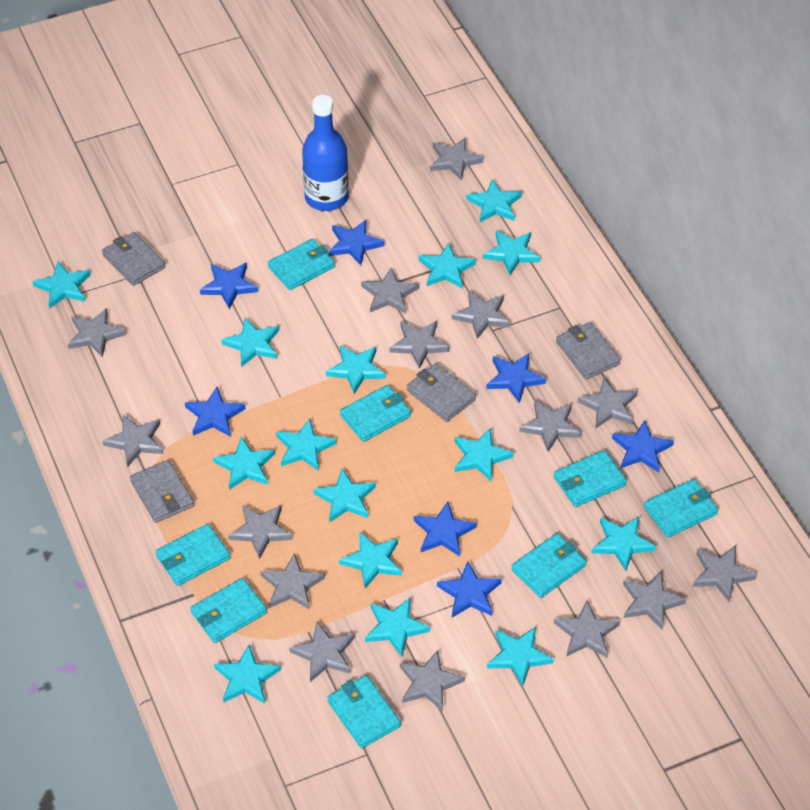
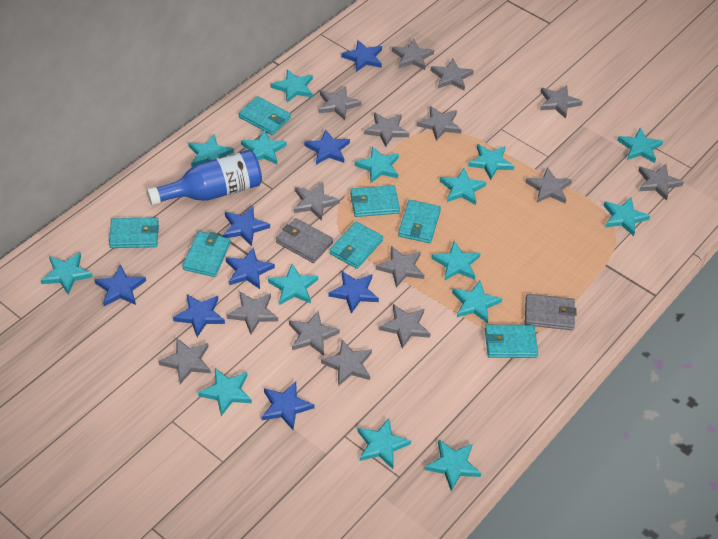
blue star: [185,387,246,437] [200,263,258,309] [329,220,384,265] [414,502,477,557] [437,561,502,618] [486,353,546,403] [612,420,674,472] = 7 -> [95,264,146,306] [173,294,225,337] [223,206,270,246] [226,247,275,289] [262,382,314,430] [305,129,350,165] [328,271,379,314] [341,40,382,72] = 8
grey wallet: [102,232,165,286] [130,460,194,523] [407,363,476,422] [556,322,621,379] = 4 -> [276,218,333,263] [525,294,577,330] = 2
turquoise wallet: [155,524,231,586] [190,578,267,643] [268,239,335,290] [327,675,401,748] [340,385,411,442] [511,533,586,598] [554,450,627,507] [644,479,718,537] = 8 -> [109,217,159,248] [182,231,230,277] [239,96,291,135] [330,222,383,269] [350,185,400,217] [398,200,441,243] [485,325,538,358] = 7

